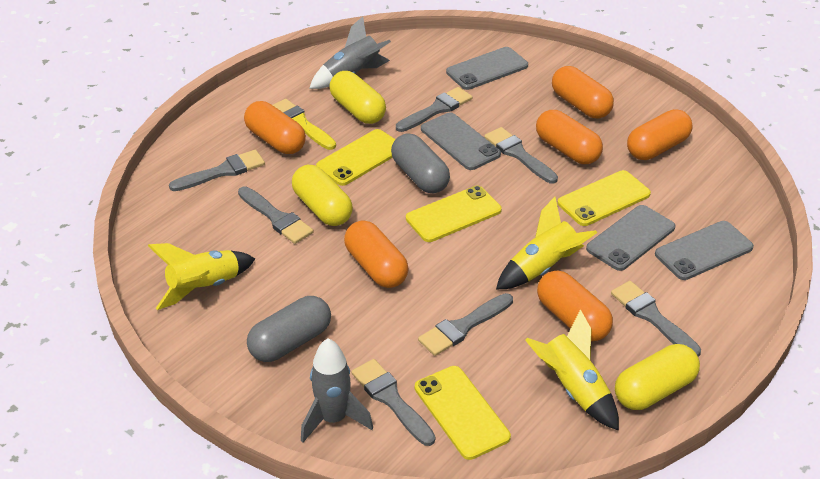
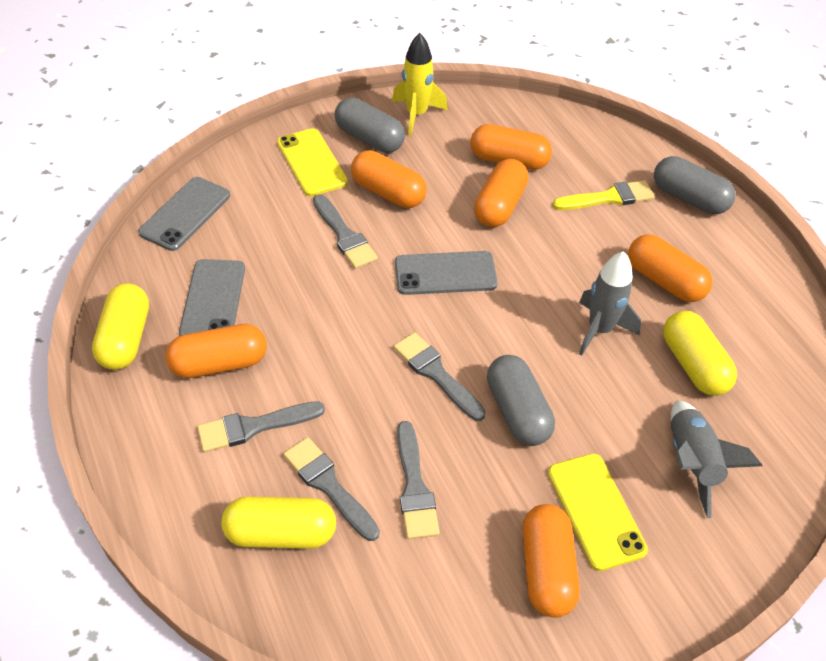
grey brush: [169,150,265,191] [238,186,313,244] [352,359,436,446] [396,87,472,132] [418,293,513,356] [484,127,558,184] [611,281,701,356] = 7 -> [197,401,325,452] [283,437,380,541] [313,194,378,269] [394,332,486,421] [397,421,440,539] = 5
grey capsule: [247,296,331,362] [391,133,450,193] = 2 -> [335,98,405,153] [487,355,555,446] [654,156,736,214] = 3
grey phone: [421,112,501,170] [446,47,528,90] [586,205,676,271] [655,221,754,280] = 4 -> [138,177,230,251] [179,259,245,336] [395,251,498,295] = 3
yellow phone: [316,129,396,186] [406,186,502,242] [415,366,511,460] [558,170,651,226] = 4 -> [277,128,348,196] [548,453,648,571] = 2
yellow rocket: [148,243,255,310] [496,197,597,289] [525,309,619,431] = 3 -> [392,33,448,136] = 1

